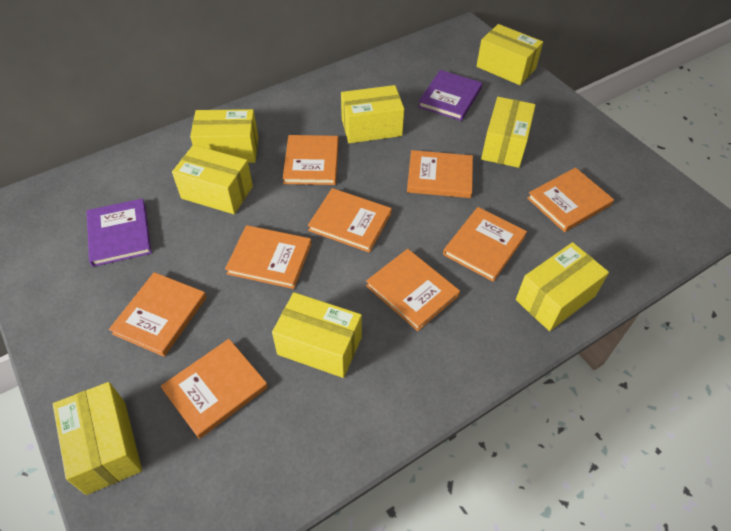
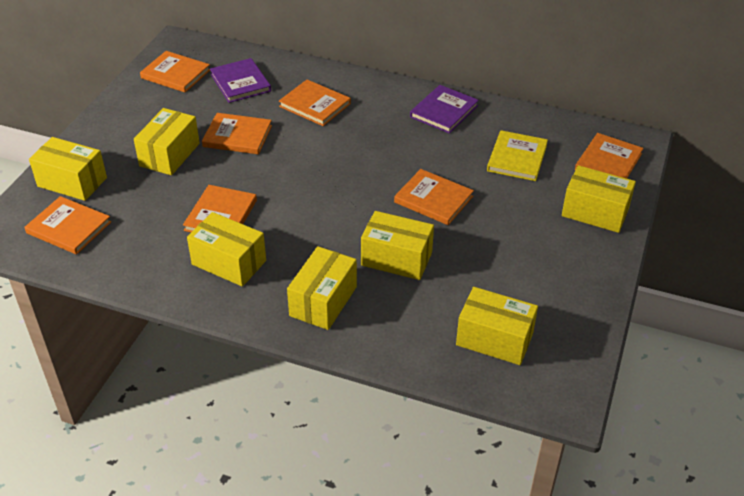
orange book: [109,272,207,357] [161,339,268,439] [225,225,312,289] [283,135,339,185] [308,188,392,253] [366,249,460,331] [407,150,473,198] [443,207,527,282] [527,167,614,232] = 9 -> [24,196,111,255] [140,51,210,92] [183,185,257,232] [202,113,272,154] [279,80,351,126] [394,169,474,225] [575,133,644,178] = 7
yellow book: none = 0 -> [487,130,548,181] = 1
yellow box: [53,382,142,495] [172,145,253,214] [190,109,258,163] [272,292,362,378] [341,85,404,143] [476,24,543,85] [481,97,536,168] [516,242,609,331] = 8 -> [29,137,107,201] [134,108,200,175] [187,212,266,287] [287,246,357,330] [361,211,434,280] [456,287,538,365] [562,165,636,233] = 7

